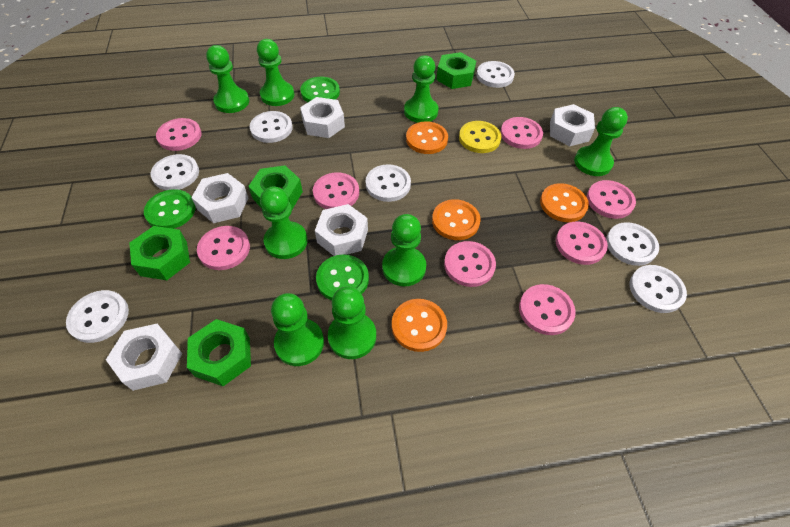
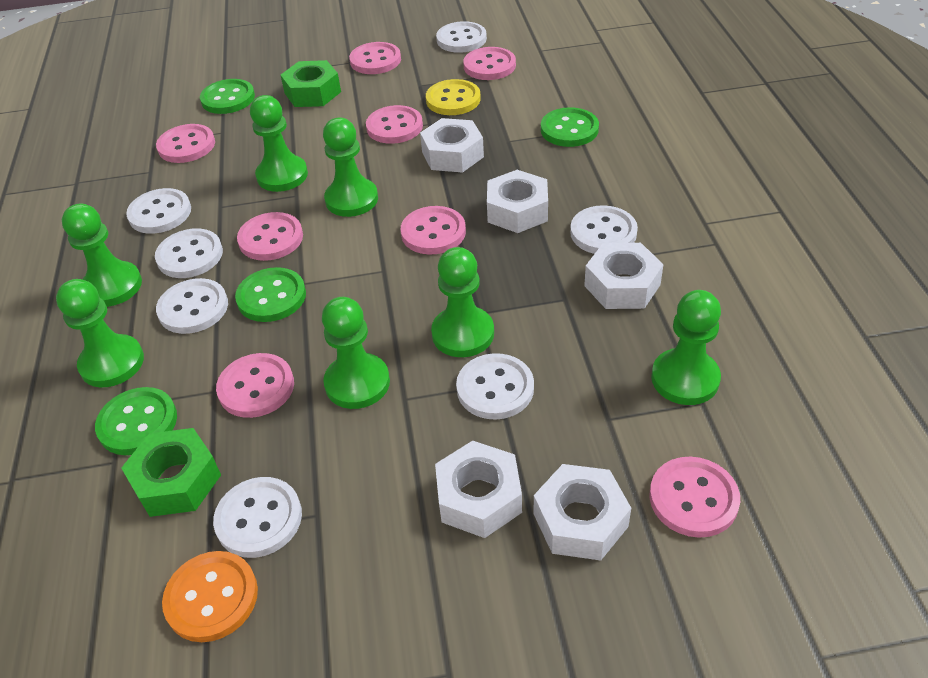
green button: [144,189,195,229] [300,77,340,102] [316,254,369,300] = 3 -> [95,387,177,455] [200,79,255,114] [235,267,306,322] [541,107,599,147] = 4
green nut: [129,226,190,280] [187,319,251,386] [248,165,303,209] [436,52,476,89] = 4 -> [121,428,221,517] [280,60,341,107] = 2
green pawn: [206,45,249,113] [257,39,294,106] [260,186,308,259] [271,293,324,366] [328,286,376,359] [382,214,426,286] [404,55,439,123] [574,107,628,176] = 8 -> [56,279,144,387] [62,203,142,307] [250,95,308,192] [322,297,390,409] [323,118,378,217] [431,247,494,357] [651,290,721,405] = 7
orange button: [392,299,447,352] [406,122,448,154] [432,199,481,240] [540,183,589,222] = 4 -> [162,551,258,642] = 1

